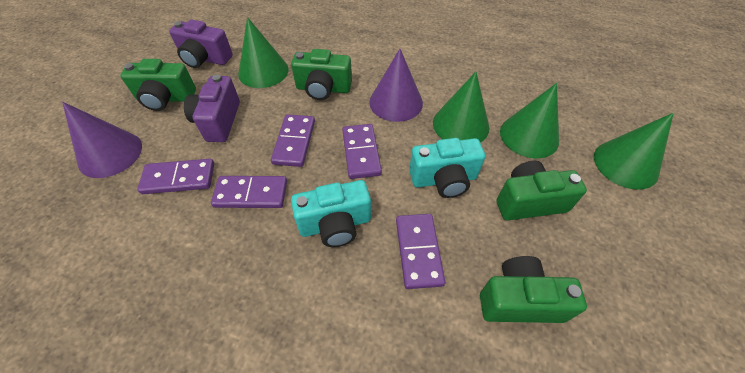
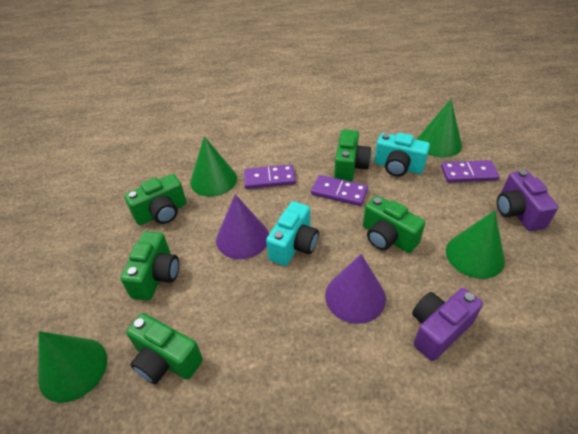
green camera: [120,59,196,111] [291,49,352,100] [480,256,587,323] [497,161,587,220] = 4 -> [120,231,179,301] [124,174,186,225] [126,313,203,384] [334,130,371,182] [363,196,425,253] = 5
purple domino: [137,159,214,194] [211,176,287,208] [271,114,315,167] [342,124,382,179] [396,214,445,289] = 5 -> [244,164,296,189] [311,175,368,206] [441,160,500,183] = 3

